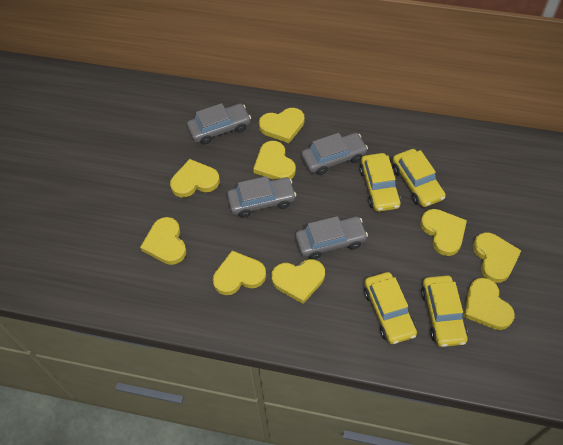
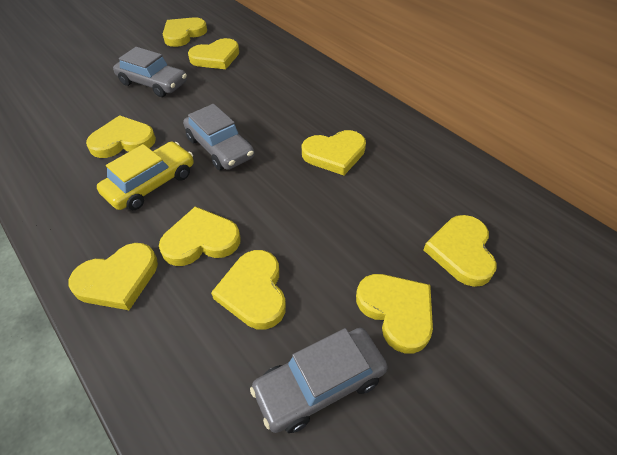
grey car: [187,103,251,144] [227,176,296,218] [295,216,368,259] [301,133,368,175] = 4 -> [113,47,187,97] [183,104,254,170] [250,328,388,433] = 3
yellow car: [360,153,401,212] [364,272,417,344] [393,149,446,207] [421,276,468,347] = 4 -> [97,141,194,210] = 1

